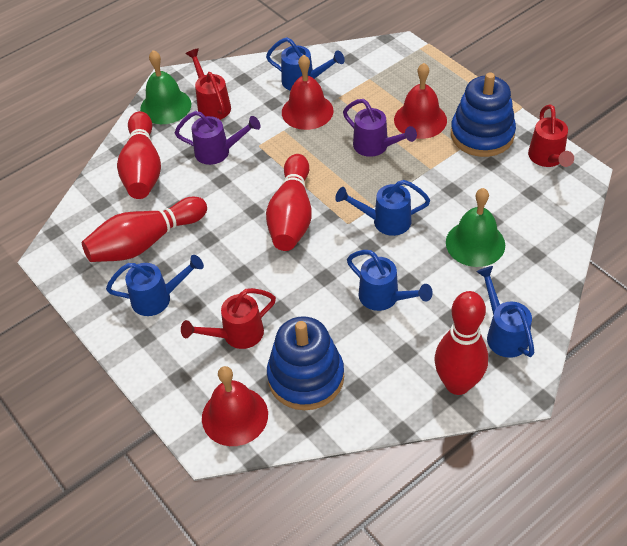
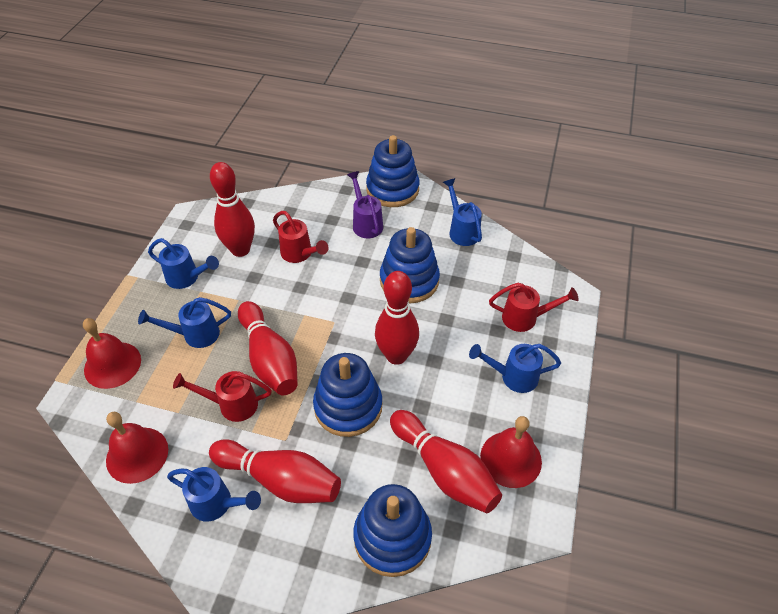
blue stacking toy: [267,316,344,410] [451,73,516,157] = 2 -> [313,353,382,437] [353,484,432,577] [366,135,420,207] [380,227,440,303] = 4
green bell: [140,50,191,124] [446,188,505,267] = 2 -> none = 0
purple watering can: [175,111,260,165] [343,99,417,157] = 2 -> [347,171,383,238] = 1
red bowling pin: [82,197,207,262] [117,111,161,199] [266,154,312,251] [434,291,488,395] = 4 -> [209,439,341,503] [210,162,255,257] [238,301,298,395] [375,271,419,365] [390,410,502,513] = 5

